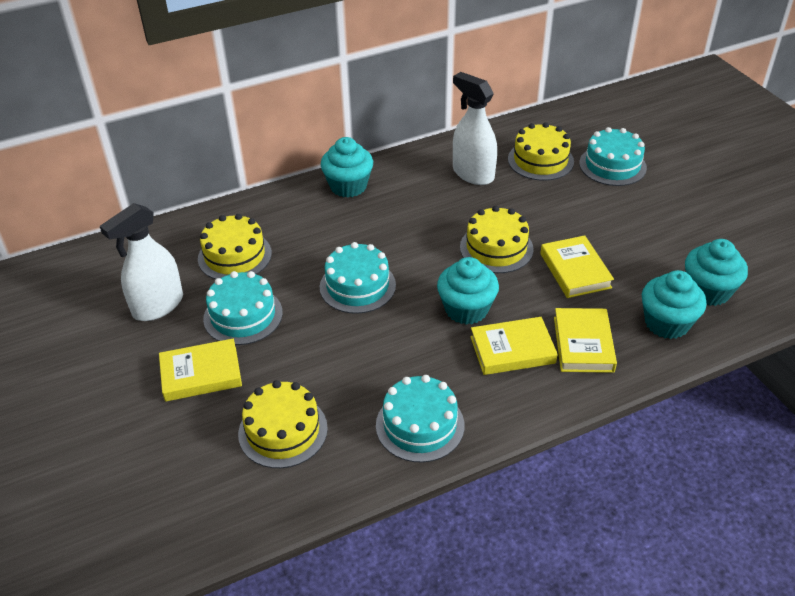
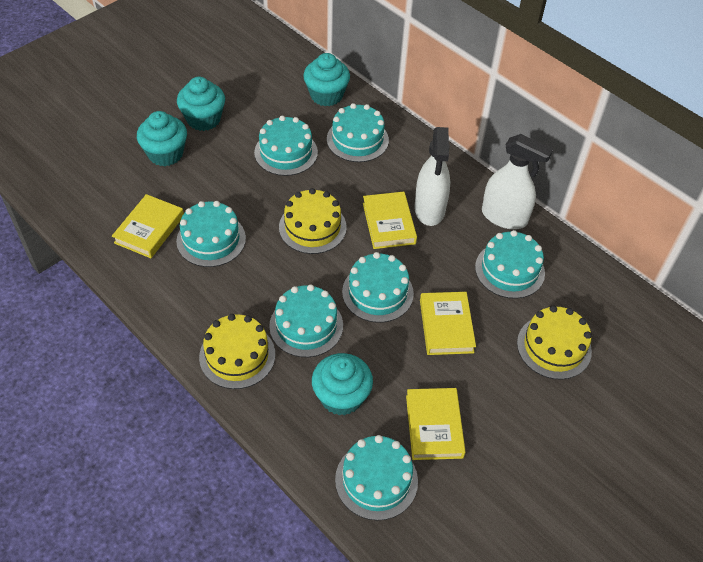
turquoise cake: [203,271,283,345] [320,242,396,314] [376,375,464,462] [579,127,647,186] = 4 -> [176,201,246,267] [254,116,318,176] [269,284,343,357] [327,103,389,162] [335,435,418,521] [342,252,414,323] [475,230,545,299] = 7
yellow cake: [198,214,272,279] [238,380,328,468] [460,206,534,273] [508,122,574,181] = 4 -> [199,314,275,389] [279,188,347,254] [517,305,592,380] = 3

